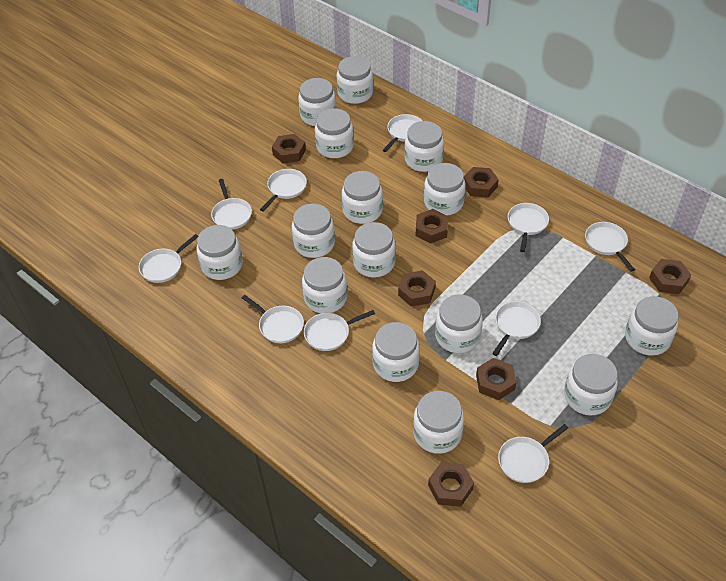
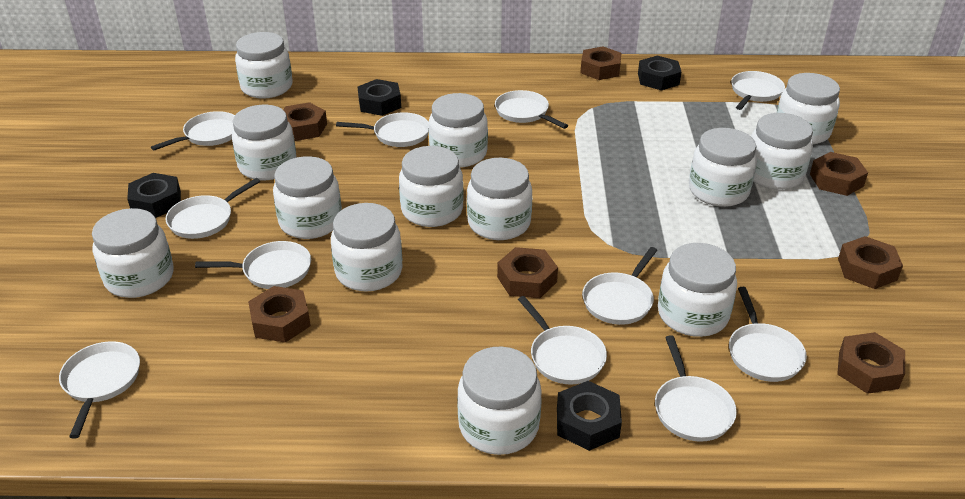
black nut: none = 0 -> [127,173,181,218] [358,79,401,116] [557,381,622,451] [638,56,681,90] = 4
white jar: [197,225,243,280] [292,204,335,258] [298,78,336,126] [302,257,347,313] [315,108,354,158] [337,56,373,104] [342,171,383,224] [352,222,396,277] [372,322,420,382] [404,121,444,172] [413,391,464,454] [424,163,466,215] [435,295,483,353] [564,354,618,415] [625,296,678,356] = 15 -> [92,208,174,298] [232,105,297,180] [235,32,292,99] [273,156,342,239] [331,203,403,292] [399,146,464,227] [429,93,488,167] [457,346,542,455] [467,158,532,240] [658,243,737,337] [689,128,757,207] [751,113,813,190] [777,73,840,144] = 13
white pan: [139,234,198,283] [211,179,252,230] [242,295,304,343] [260,169,307,212] [304,310,375,351] [383,114,422,152] [492,301,541,356] [498,424,568,483] [508,203,549,252] [585,222,635,272] = 10 -> [59,341,140,439] [151,111,235,151] [166,178,260,239] [195,241,311,289] [336,112,429,147] [495,90,568,129] [518,296,607,385] [582,247,657,325] [655,335,737,442] [729,287,807,382] [731,71,785,110] = 11

